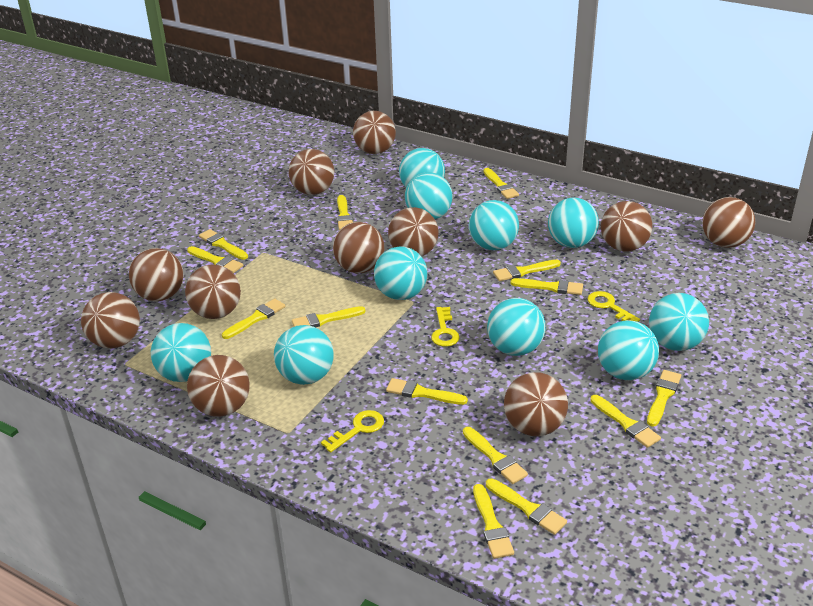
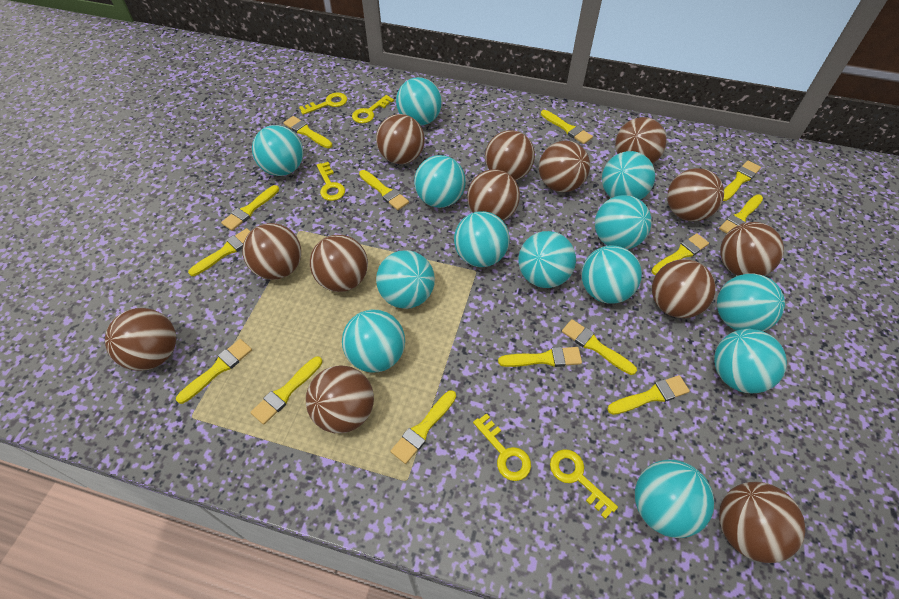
brown ball: [81,292,140,348] [129,248,184,301] [185,264,241,319] [187,355,250,417] [289,149,335,195] [333,222,384,273] [353,111,396,154] [388,207,439,256] [504,372,568,436] [601,201,652,252] [702,197,756,248] = 11 -> [105,308,176,371] [242,223,301,280] [306,365,374,433] [310,235,368,292] [376,114,425,164] [467,169,520,221] [485,130,535,180] [539,141,590,192] [615,117,667,164] [652,259,715,318] [667,168,724,221] [719,482,806,563] [720,222,784,276] = 13
turquoise ball: [151,323,211,382] [274,325,334,385] [374,246,427,300] [399,148,445,187] [405,172,453,219] [469,200,519,250] [487,298,545,356] [548,197,599,248] [598,320,659,380] [649,293,709,351] = 10 -> [252,125,303,176] [342,310,405,373] [376,250,435,309] [396,77,442,126] [414,155,466,208] [454,211,510,267] [518,231,576,288] [582,245,642,304] [595,195,652,249] [602,151,655,200] [635,460,714,538] [714,329,787,393] [717,273,785,331] = 13
yellow key: [321,410,384,453] [431,307,460,347] [587,291,640,322] = 3 -> [299,92,347,115] [317,162,345,201] [352,95,394,123] [473,413,531,481] [550,449,618,519] = 5

